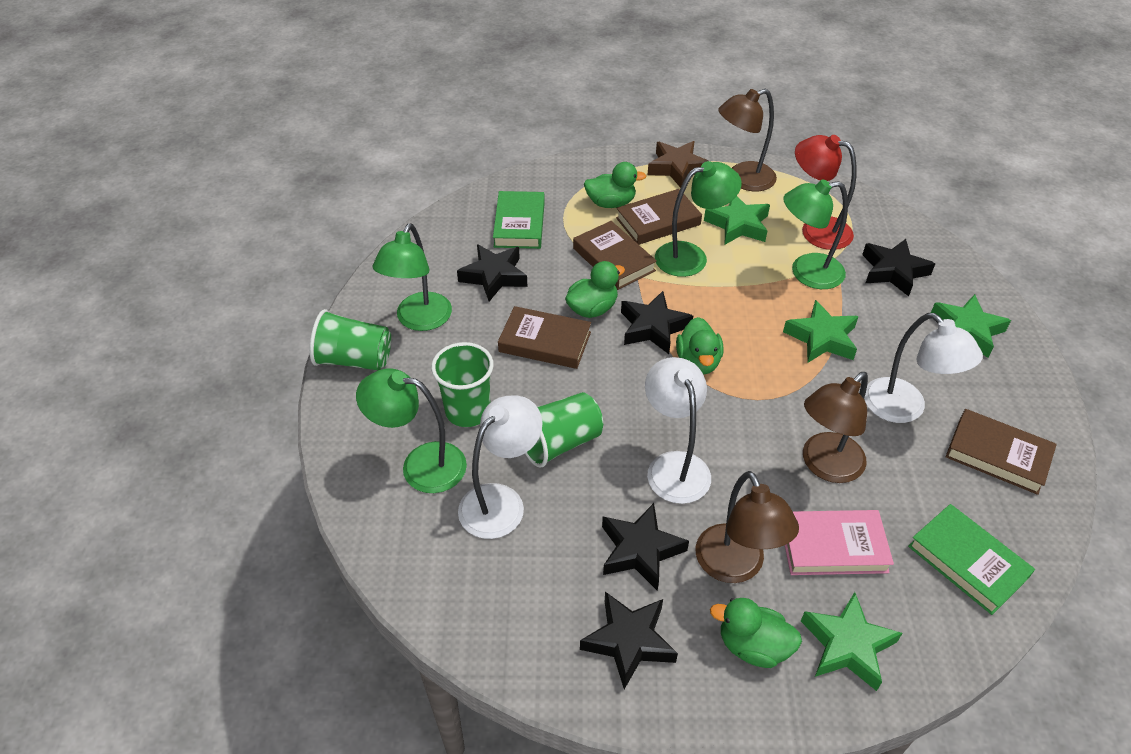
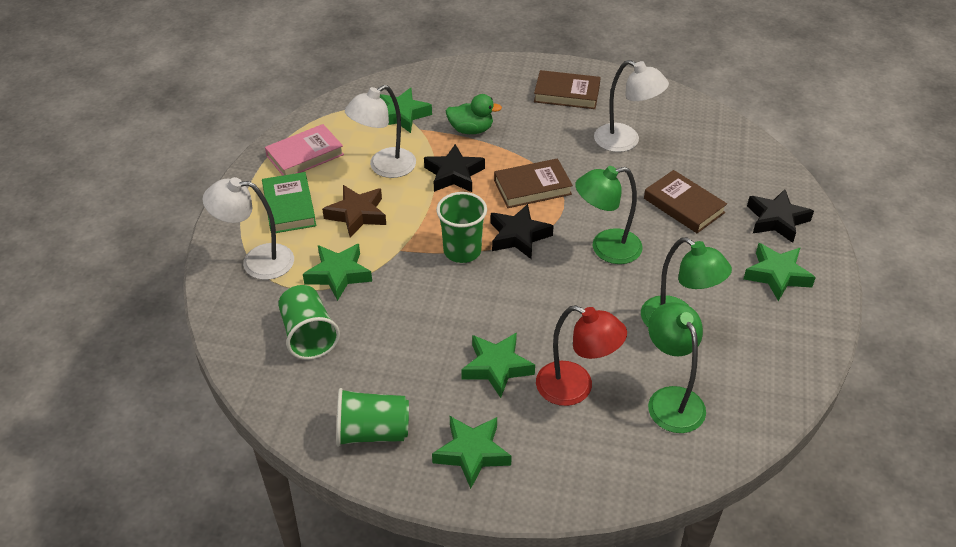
black star: [457,244,527,301] [580,592,678,689] [602,503,689,591] [621,291,693,354] [862,239,935,296] = 5 -> [424,144,485,192] [491,204,554,259] [747,189,814,243] = 3
brown book: [498,306,591,369] [573,221,657,290] [616,189,702,245] [945,409,1057,495] = 4 -> [494,158,573,208] [534,70,601,109] [644,170,727,233] = 3
brown lamp: [696,471,799,583] [718,89,777,191] [803,372,868,483] = 3 -> none = 0
green book: [493,191,545,249] [908,504,1035,615] = 2 -> [262,172,316,233] = 1
green duck: [565,261,625,318] [584,162,646,208] [676,317,723,375] [710,598,802,668] = 4 -> [446,94,502,134] = 1
green lamp: [356,368,467,493] [373,223,452,331] [655,161,742,277] [783,179,848,289] = 4 -> [575,166,643,264] [641,237,732,327] [648,302,706,433] = 3
green star: [704,196,770,245] [783,300,859,363] [801,592,902,691] [931,294,1011,358] = 4 -> [303,244,372,301] [380,88,432,133] [432,416,512,489] [461,332,535,398] [744,243,816,301] = 5

